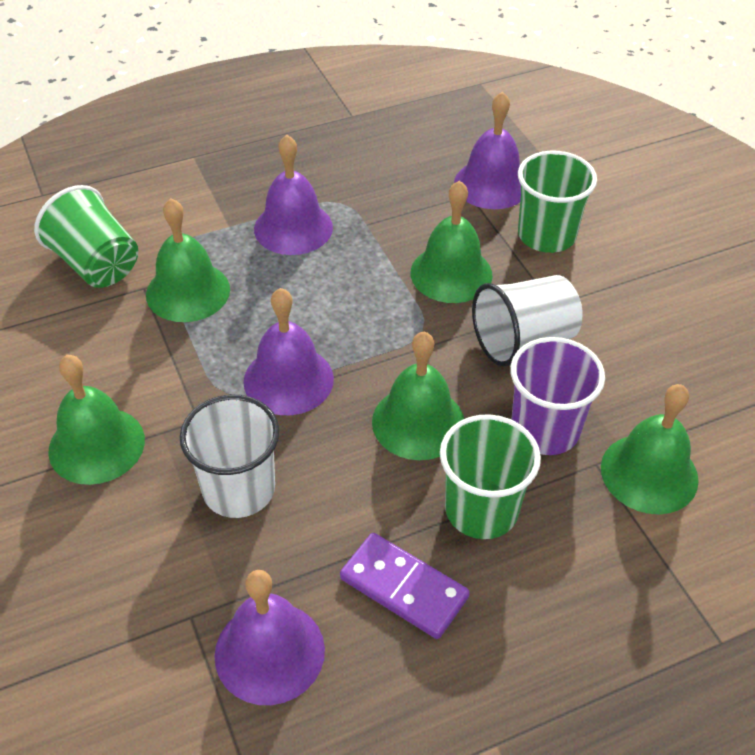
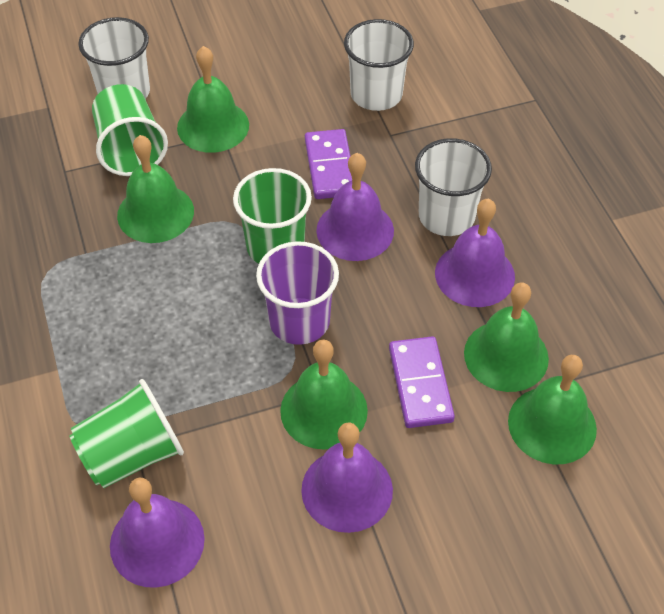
purple domino: [340,533,470,639] = 1 -> [305,129,352,199] [389,336,455,428] = 2
white cup: [180,395,280,518] [472,275,582,367] = 2 -> [78,17,150,99] [344,19,414,111] [415,138,492,236] = 3

